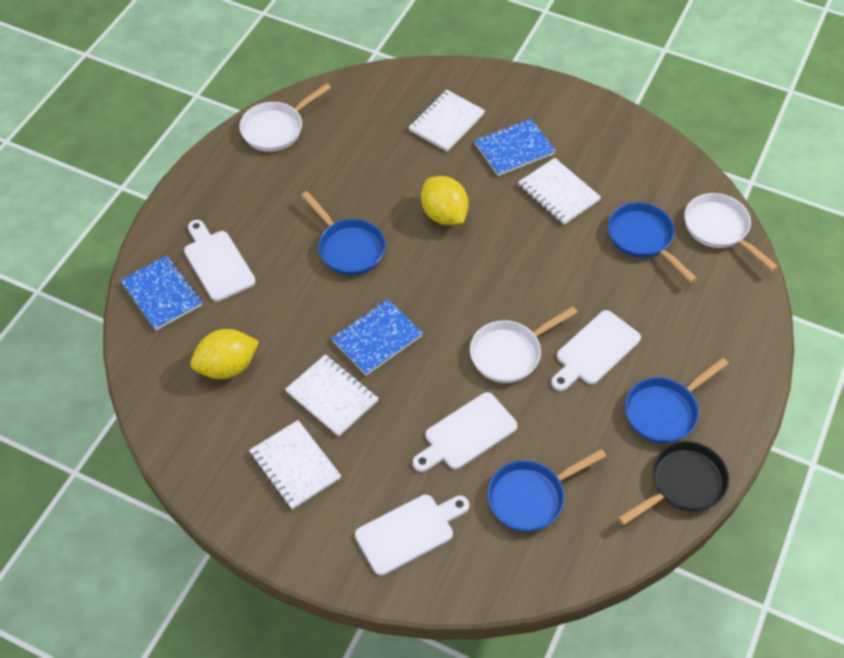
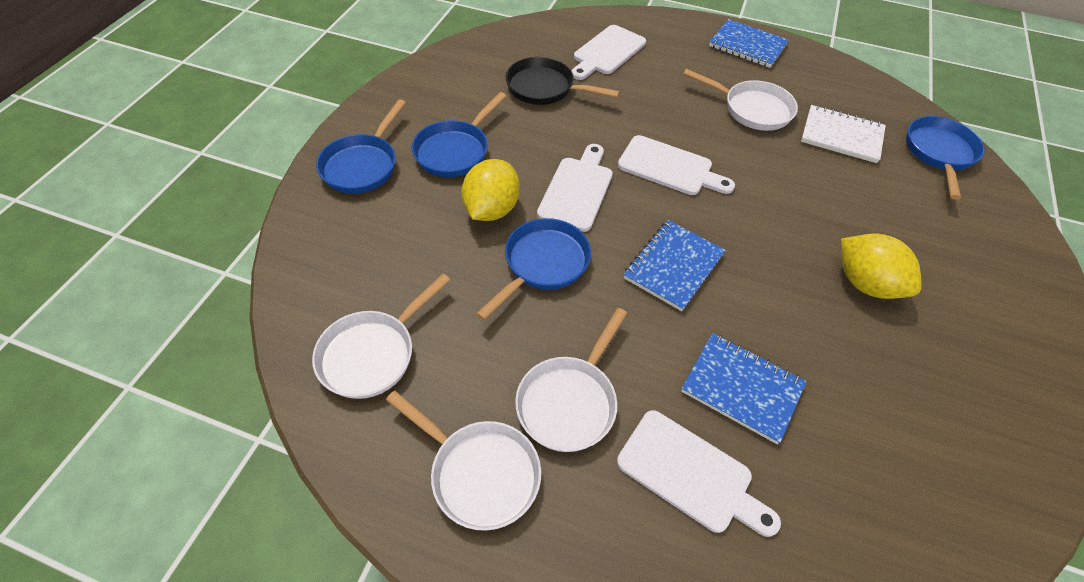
white notebook: [249,420,341,510] [285,354,379,437] [408,90,485,152] [518,158,601,225] = 4 -> [801,105,886,163] = 1
white pan: [239,83,331,152] [470,306,578,383] [684,193,778,271] = 3 -> [312,274,450,399] [386,391,541,531] [515,308,627,452] [683,69,798,131] = 4

